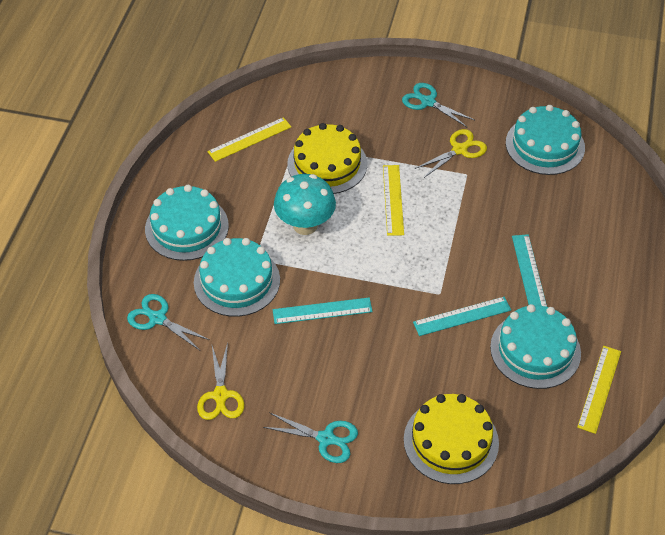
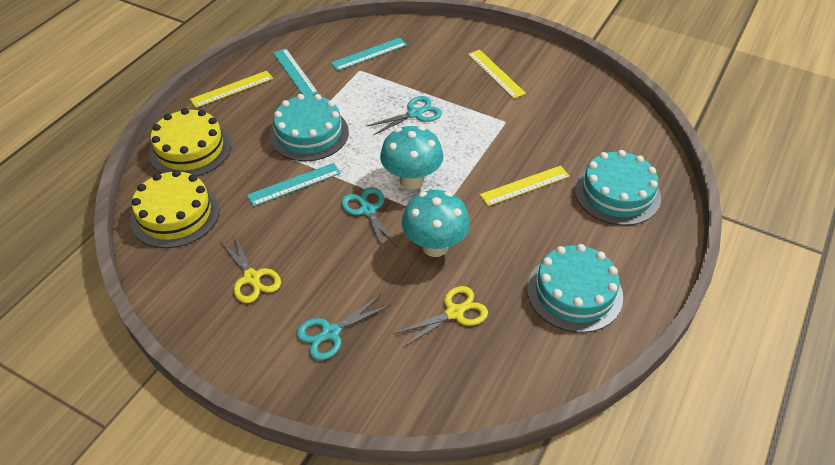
turquoise cake: [145,185,229,261] [194,238,280,317] [490,304,581,389] [506,105,585,175] = 4 -> [269,94,349,161] [527,244,623,333] [574,150,661,225] = 3
turquoise mushroom: [274,174,336,235] = 1 -> [380,126,443,189] [402,190,470,257] = 2

